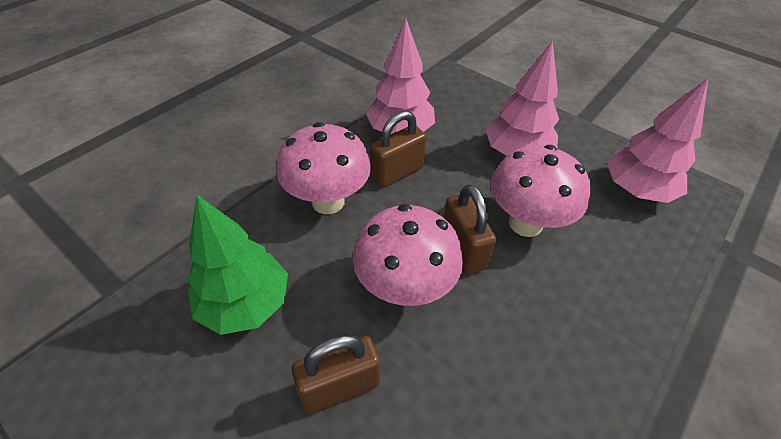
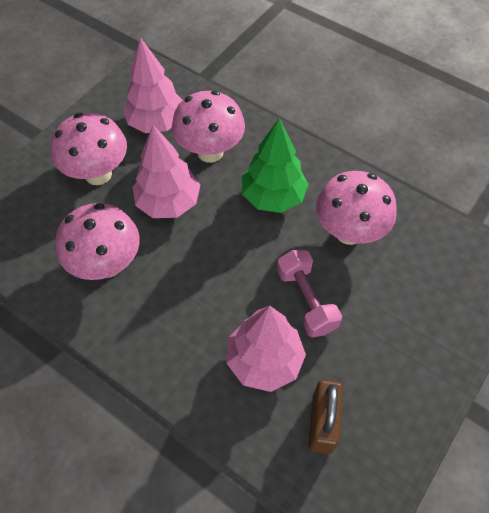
brown padlock: [292,335,380,413] [370,111,427,188] [443,184,496,274] = 3 -> [308,380,343,454] = 1
pink dumbbell: none = 0 -> [277,250,342,337] = 1
pink mushroom: [276,122,371,214] [353,204,463,306] [491,145,591,237] = 3 -> [51,113,127,185] [55,203,140,280] [172,90,245,163] [316,171,397,245] = 4

